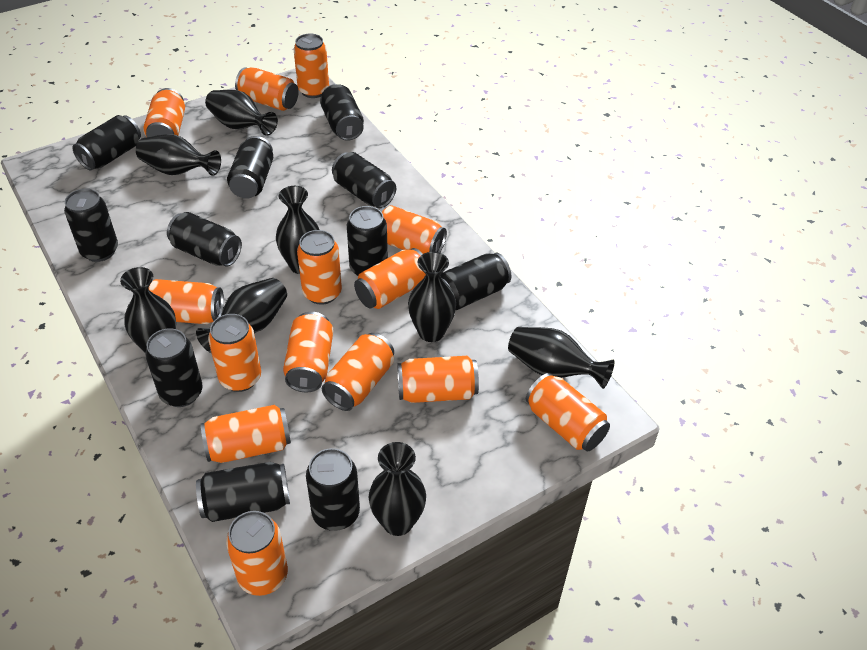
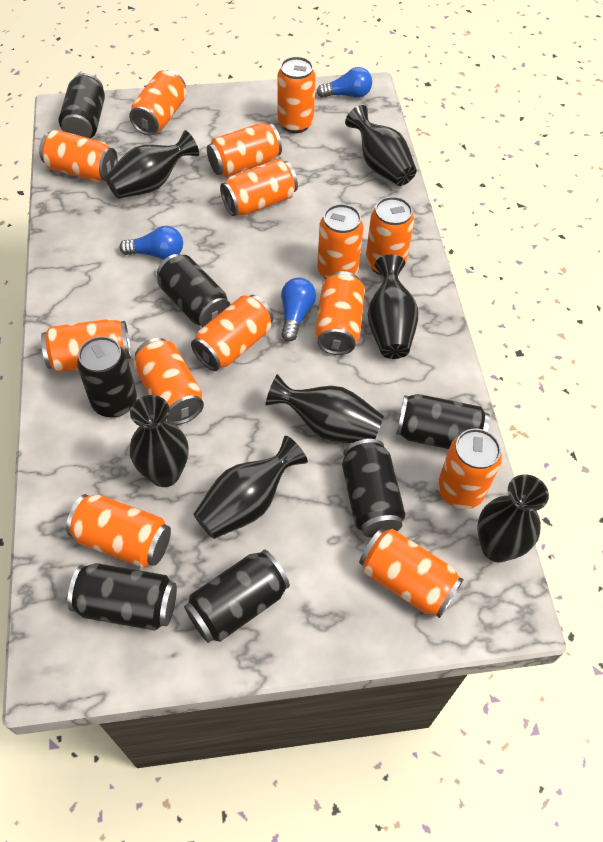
black can: [64,189,118,262] [72,115,141,170] [145,328,203,407] [167,212,242,267] [196,462,290,522] [227,136,273,199] [306,448,360,531] [320,84,364,141] [332,152,396,208] [347,206,388,276] [440,253,512,310] = 11 -> [59,73,105,138] [67,563,177,631] [77,336,137,418] [157,254,231,327] [184,550,290,643] [342,439,406,537] [396,394,490,449] = 7
black vase: [120,267,176,353] [136,134,221,176] [196,278,287,353] [205,90,278,136] [276,186,319,274] [369,442,426,536] [408,252,456,342] [508,327,615,389] = 8 -> [105,130,199,199] [129,395,189,487] [194,436,308,539] [266,374,384,443] [345,105,417,186] [368,255,418,359] [477,474,549,562] = 7
blue light bulb: none = 0 -> [120,226,183,260] [281,278,316,341] [317,67,372,98] = 3

